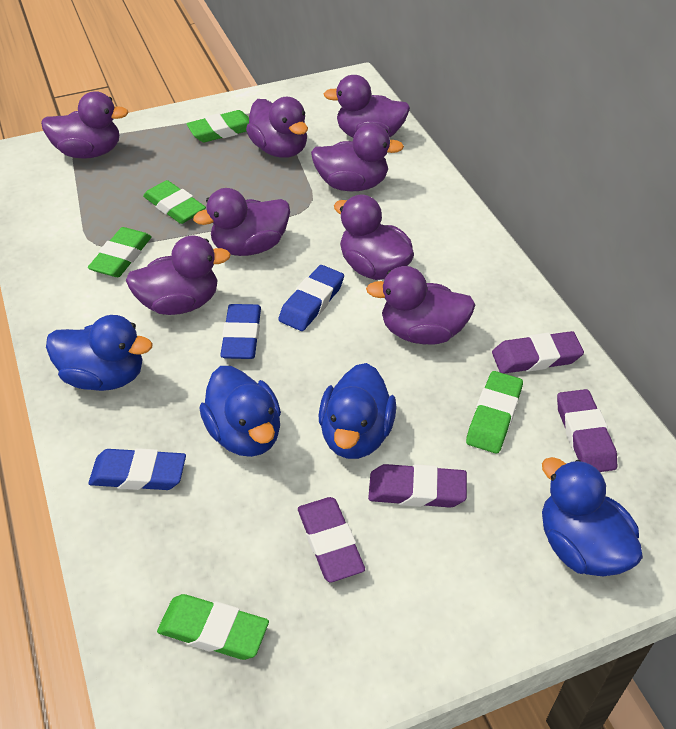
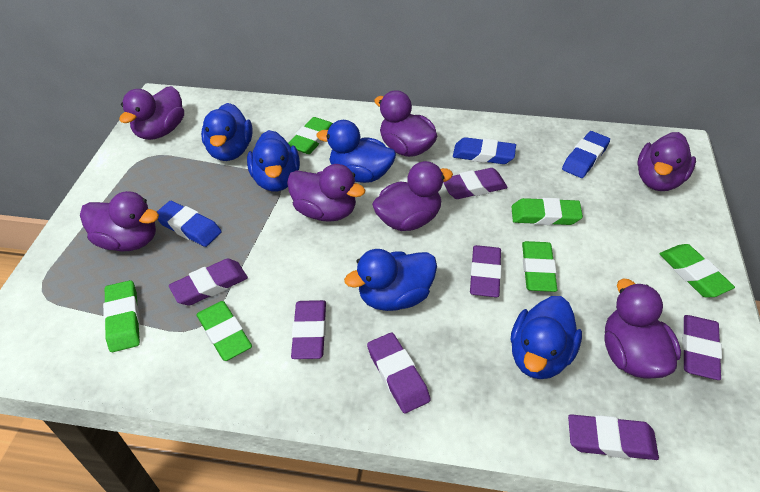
blue duck: [46,315,152,391] [199,366,281,457] [319,363,396,459] [542,457,643,576] = 4 -> [201,103,252,161] [247,130,300,191] [316,120,396,183] [344,249,437,311] [510,296,582,379] = 5
green eraser: [88,227,152,277] [143,180,206,224] [157,594,269,660] [186,110,249,142] [466,371,523,454] = 5 -> [103,280,140,352] [196,301,252,361] [288,117,333,154] [512,198,583,225] [522,241,558,292] [659,244,735,297] = 6
purple duck: [41,91,129,159] [126,235,231,315] [193,188,290,256] [246,97,308,158] [311,123,404,191] [324,75,410,138] [334,195,414,280] [366,266,476,344] = 8 -> [80,191,159,252] [119,86,184,140] [287,164,365,222] [372,161,453,231] [374,90,437,157] [604,279,681,379] [637,132,696,191] = 7
purple eraser: [298,497,365,582] [368,464,467,508] [492,331,584,374] [557,389,617,472] = 4 -> [169,259,248,306] [291,300,326,359] [367,332,430,413] [443,168,508,199] [470,245,502,297] [568,414,659,460] [682,315,722,380] = 7

